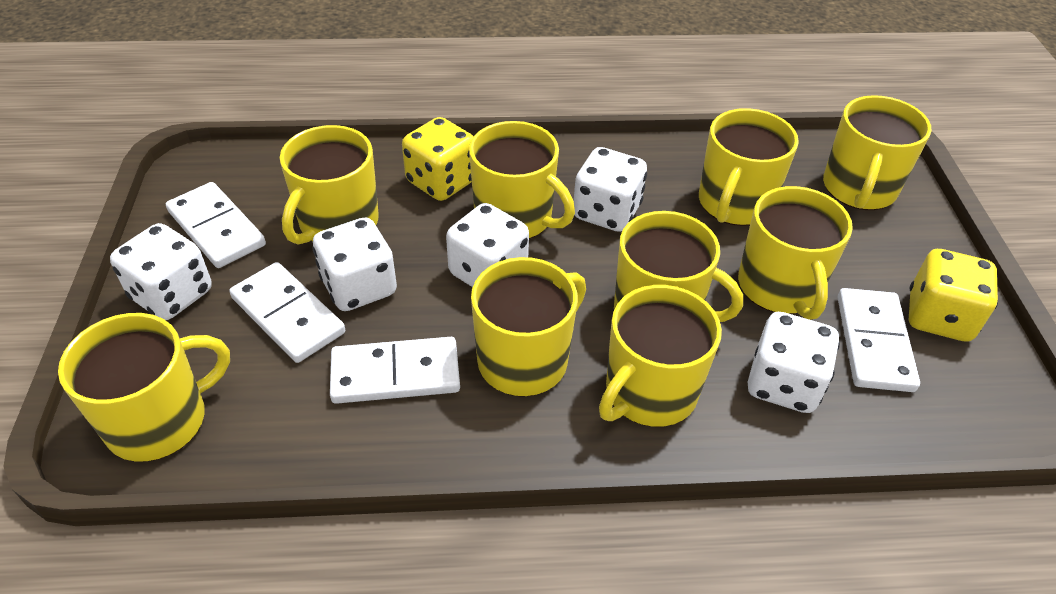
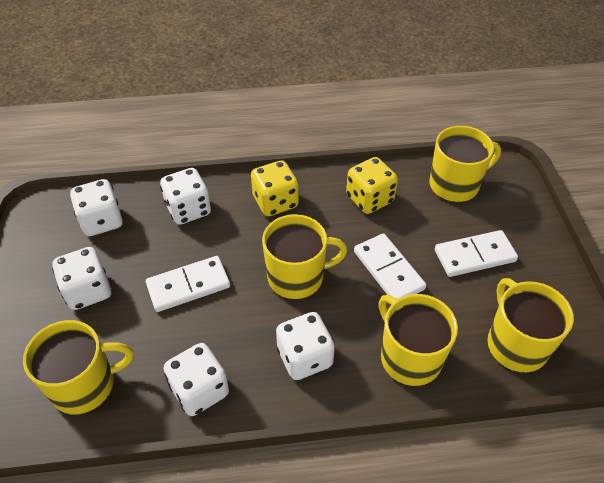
white domino: [166,182,266,268] [229,262,345,363] [330,337,460,404] [838,288,920,392] = 4 -> [146,256,230,312] [354,233,426,300] [435,230,518,277] = 3
yellow mug: [58,313,230,462] [280,125,379,245] [469,121,575,239] [471,257,586,397] [599,285,722,427] [614,211,743,322] [699,108,799,226] [738,186,853,320] [823,95,932,210] = 9 -> [23,320,133,414] [262,214,347,299] [379,294,458,386] [429,126,501,202] [488,278,574,372] = 5

